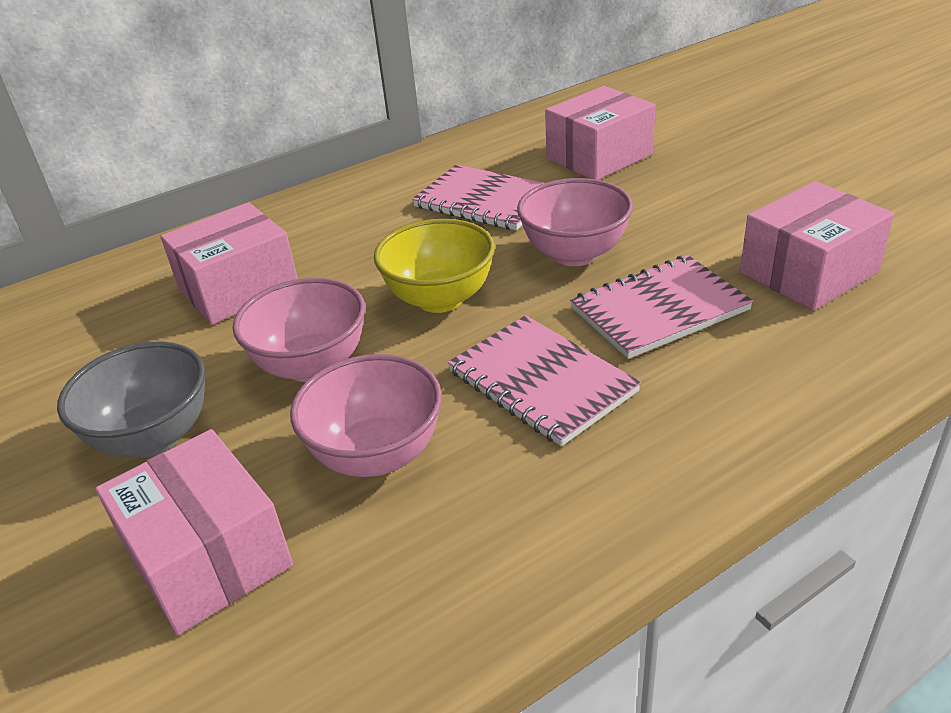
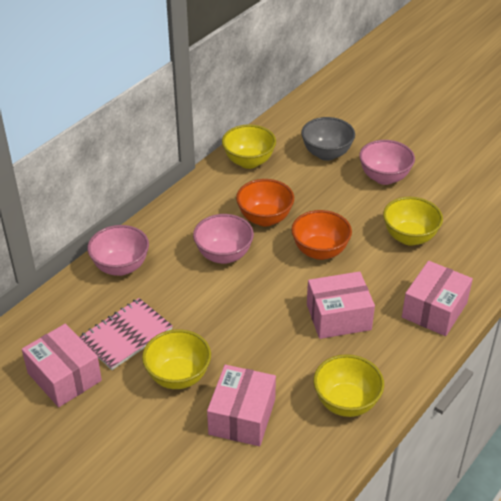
orange bowl: none = 0 -> [236,179,294,226] [291,210,352,260] = 2
pink notebook: [412,164,544,230] [448,315,641,446] [570,255,753,359] = 3 -> [79,298,173,370] = 1
yellow bowl: [374,219,495,313] = 1 -> [142,329,211,389] [222,124,276,169] [313,354,384,417] [383,197,443,246] = 4

